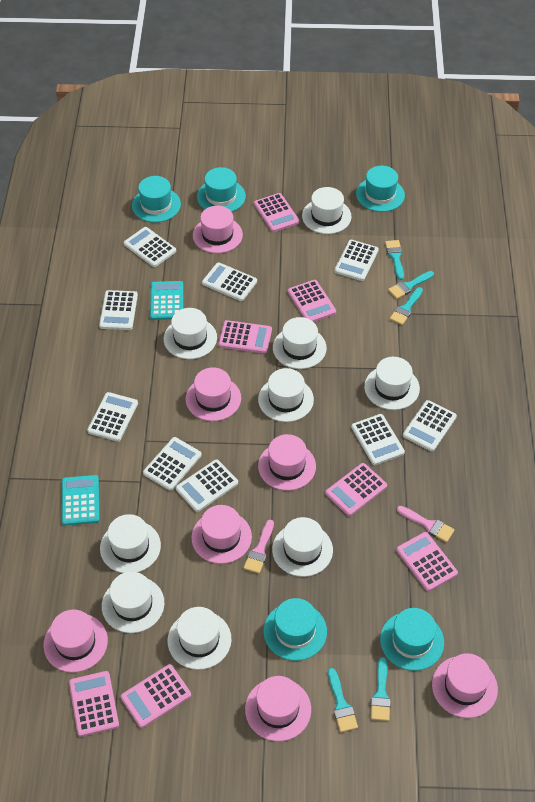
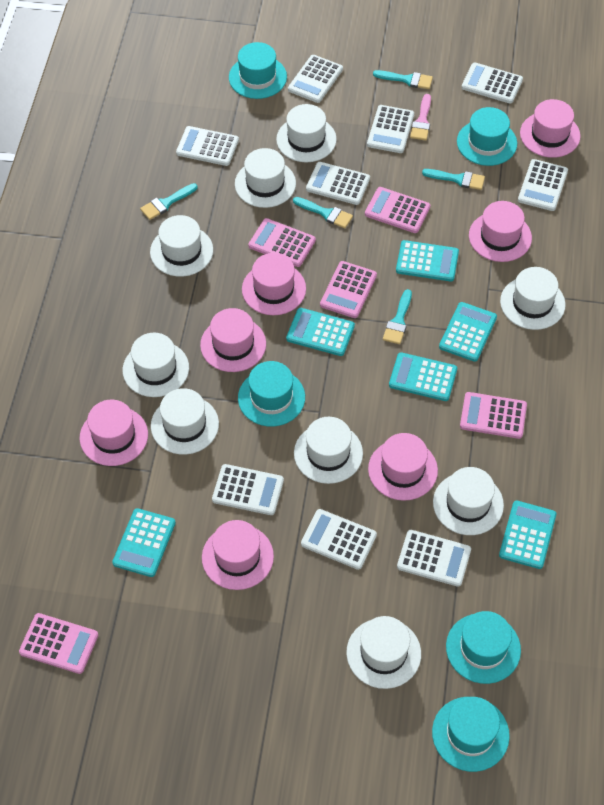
pink brush: [244,520,274,574] [397,506,454,542] = 2 -> [410,94,431,140] = 1
pink calculator: [69,671,119,737] [121,664,191,728] [218,320,272,354] [254,193,299,232] [288,280,336,322] [325,463,387,516] [396,532,458,591] = 7 -> [19,613,98,674] [248,218,316,267] [320,261,377,318] [365,187,431,233] [460,392,527,439] = 5
turquoise calculator: [62,475,100,526] [150,281,183,320] = 2 -> [112,508,176,577] [286,308,355,356] [389,352,457,401] [396,240,459,281] [439,302,497,362] [499,500,557,569] = 6

